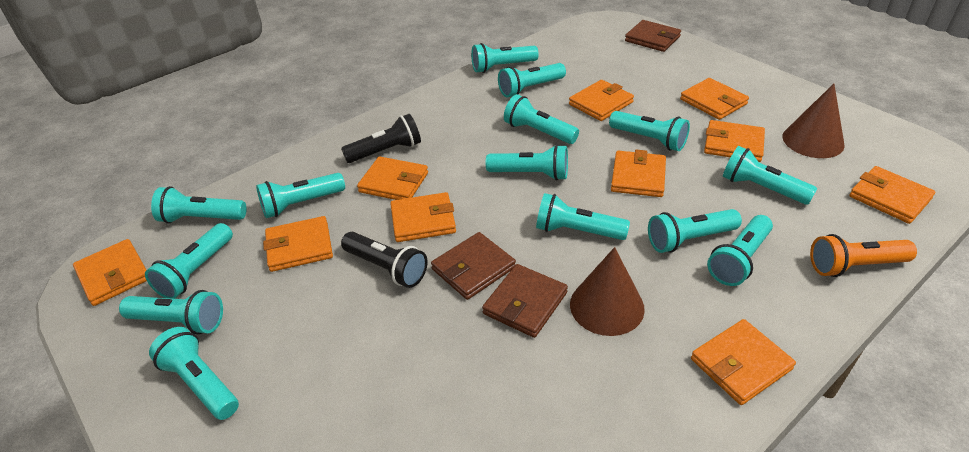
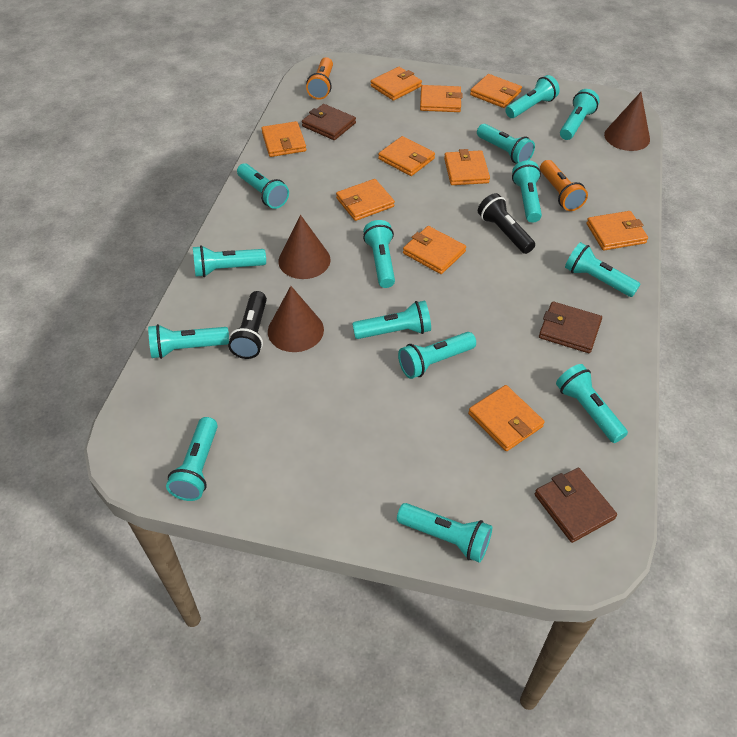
brown cone: [570,247,645,336] [783,84,845,158] = 2 -> [268,286,324,352] [278,215,331,279] [604,92,650,151] = 3
orange flashlight: [810,234,917,277] = 1 -> [306,57,333,100] [540,160,588,211] = 2

